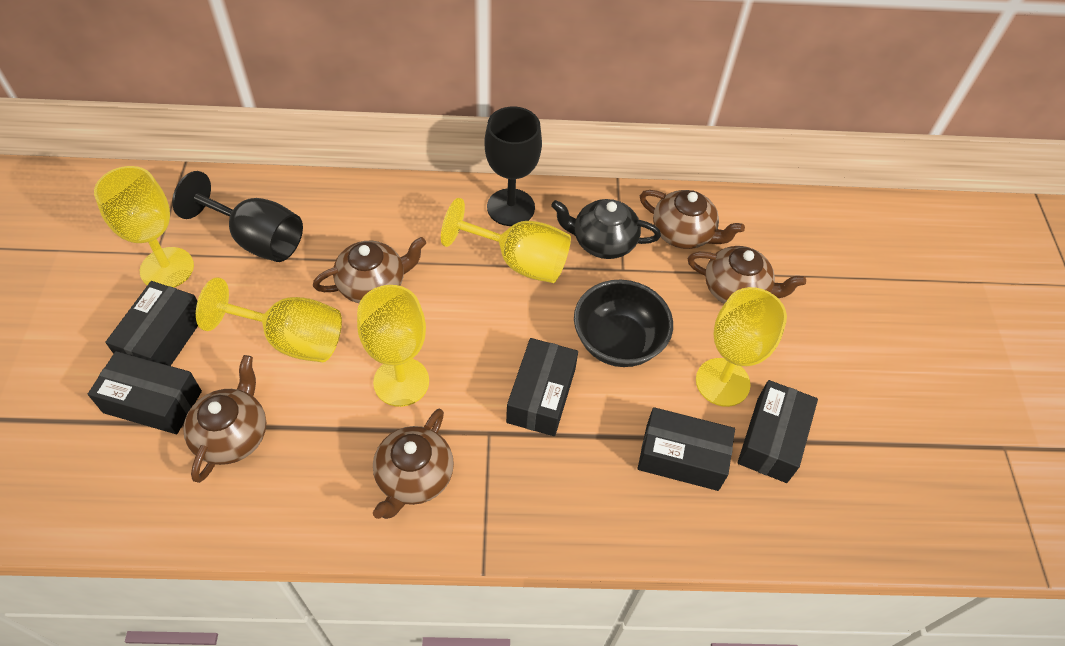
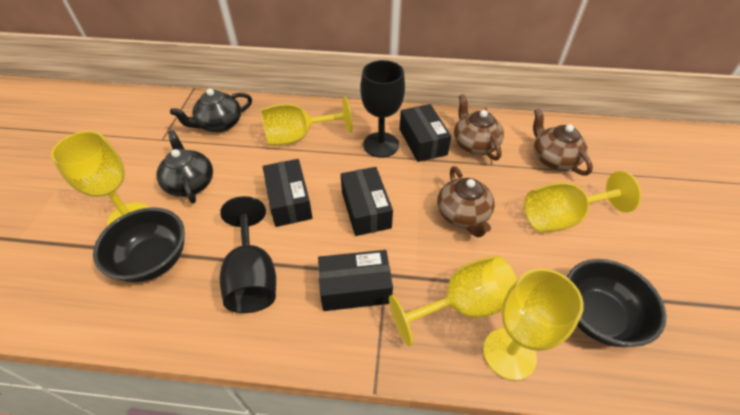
black bowl: [574,280,673,367] = 1 -> [93,207,185,282] [567,259,667,347] = 2
black box: [88,351,202,434] [105,281,198,366] [506,338,578,436] [637,407,735,491] [737,380,818,483] = 5 -> [263,159,313,227] [318,250,393,311] [341,167,393,236] [400,104,451,162] = 4
black teapot: [551,199,661,259] = 1 -> [156,130,213,203] [170,89,252,132] = 2
brown teapot: [183,355,266,483] [313,237,426,303] [373,409,454,519] [640,190,745,249] [688,246,806,304] = 5 -> [437,166,495,237] [454,94,504,160] [533,108,593,175] = 3

